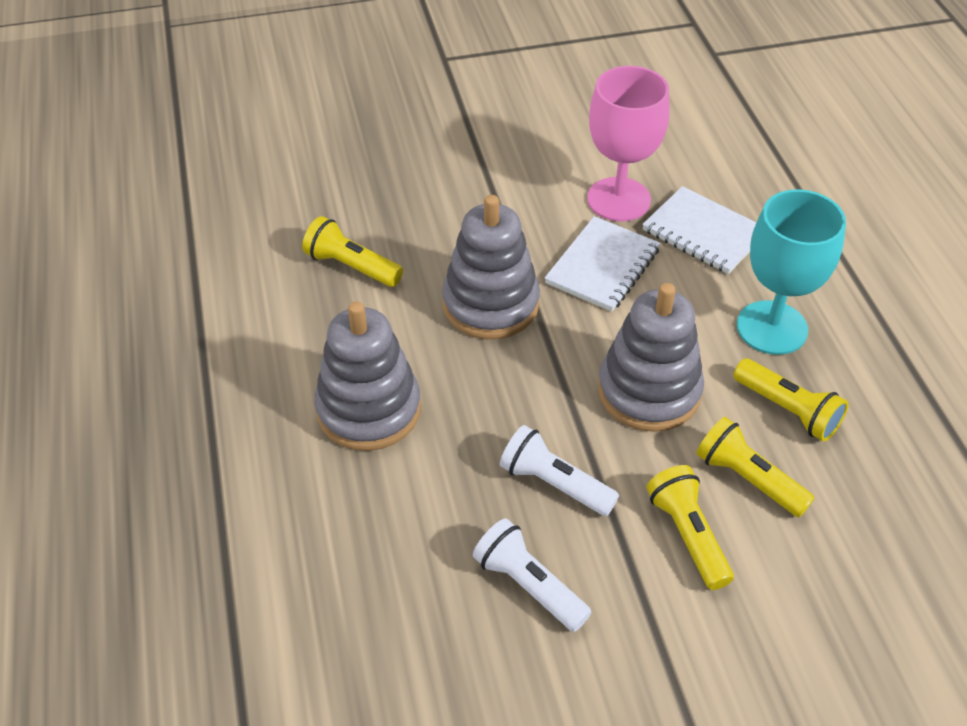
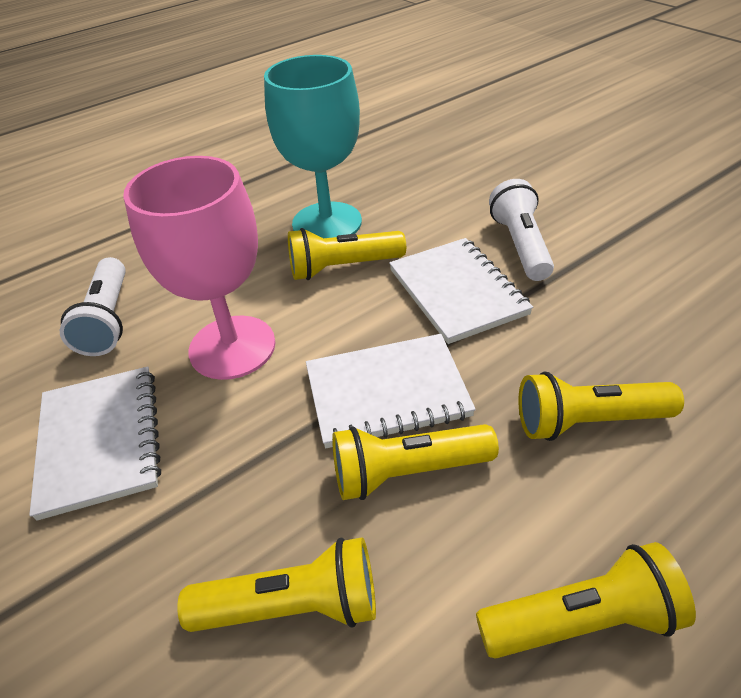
grey stacking toy: [314,301,421,451] [442,195,540,339] [598,283,704,432] = 3 -> none = 0
white notebook: [545,216,660,312] [642,186,756,274] = 2 -> [29,366,161,521] [306,334,476,448] [389,238,533,344] = 3
yellow flashlight: [302,216,403,287] [646,465,734,590] [696,417,815,517] [733,358,848,441] = 4 -> [177,537,376,632] [288,228,406,280] [332,424,499,500] [476,542,696,659] [518,372,684,441] = 5

